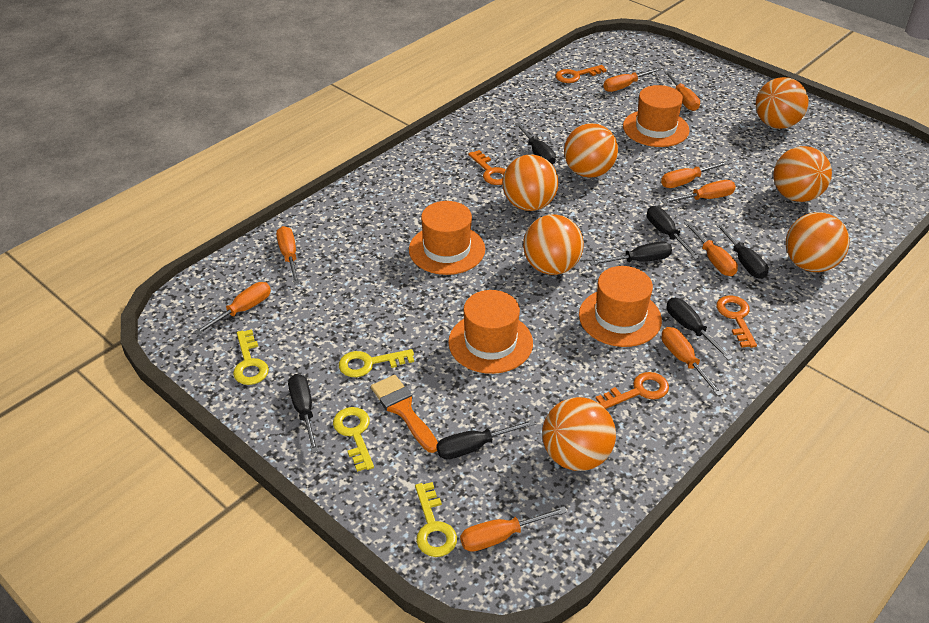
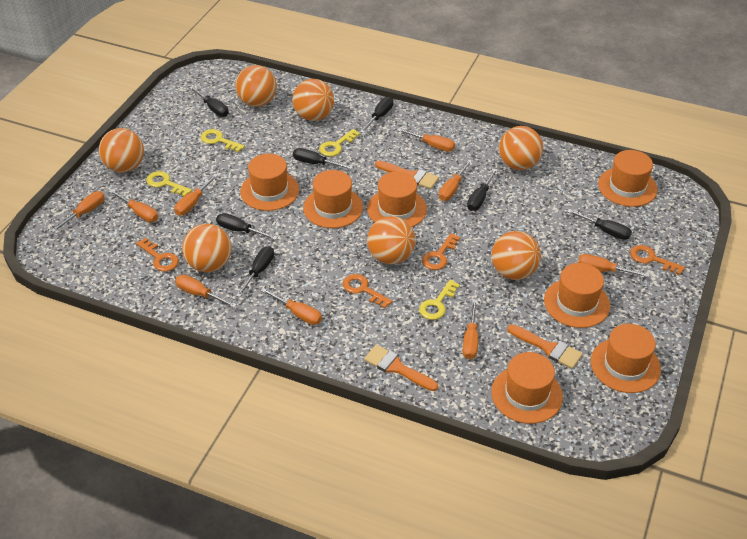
orange brush: [371,375,438,453] = 1 -> [364,345,438,391] [375,161,439,189] [507,324,583,369] = 3
orange hat: [409,201,485,275] [448,290,533,374] [579,266,662,347] [623,85,690,147] = 4 -> [240,154,299,211] [303,170,363,228] [367,171,427,227] [491,352,563,424] [544,263,610,328] [591,324,661,393] [598,150,658,207] = 7

